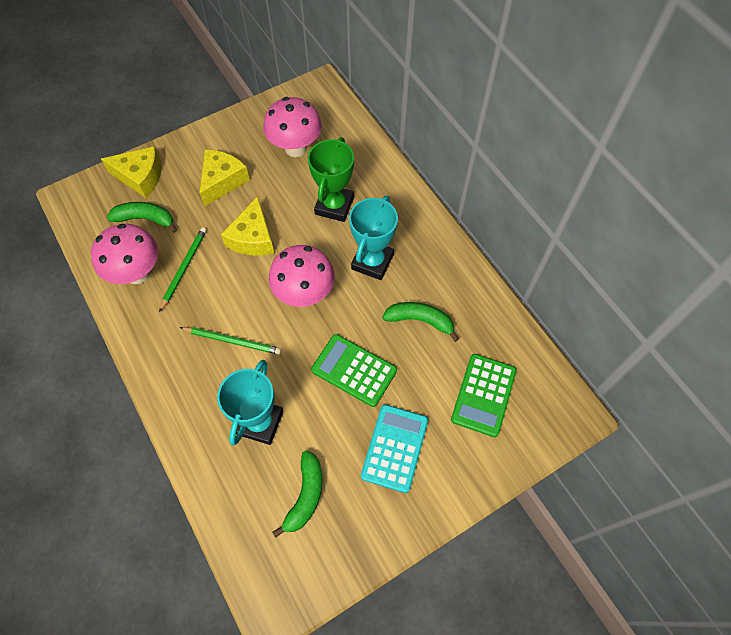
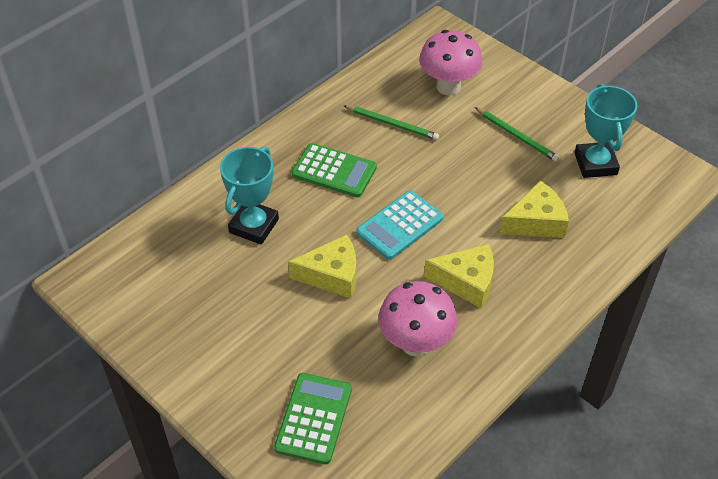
green banana: [107,202,177,233] [273,450,322,538] [382,302,459,342] = 3 -> none = 0
green trophy: [308,137,354,222] = 1 -> none = 0
pink mushroom: [91,224,158,284] [263,97,322,157] [269,245,335,307] = 3 -> [378,281,457,356] [419,30,483,95] = 2

